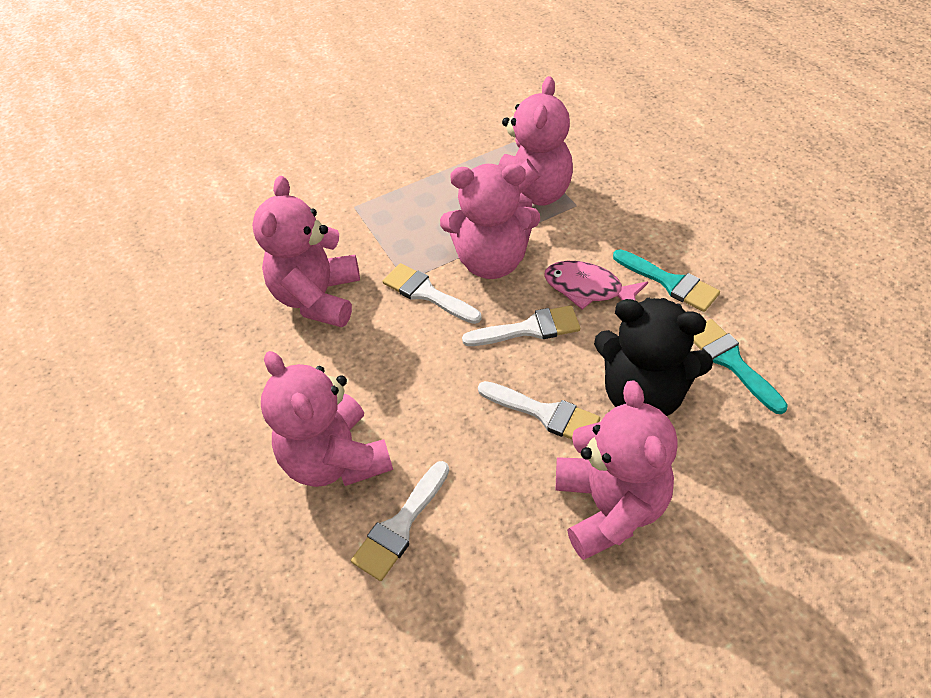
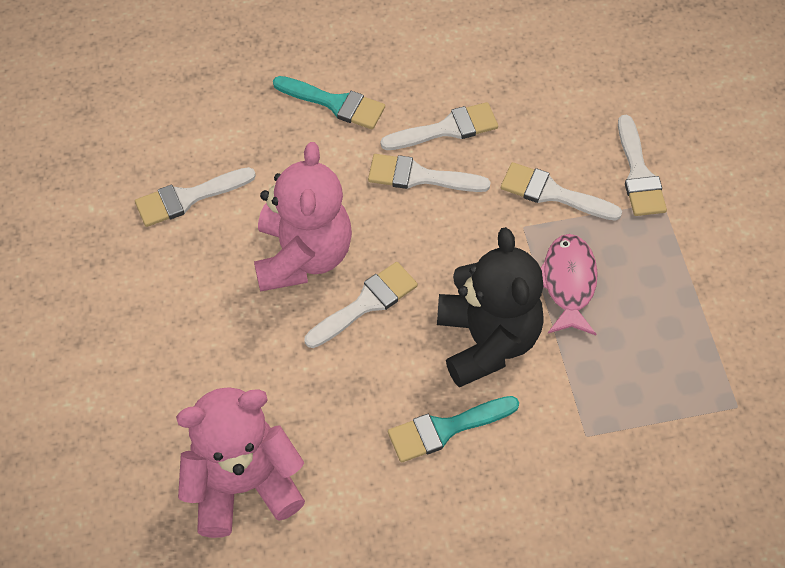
pink teddy bear: [252,176,360,327] [261,351,393,487] [440,164,540,279] [499,76,573,208] [556,380,678,560] = 5 -> [176,387,305,538] [254,142,352,292] = 2
white brush: [351,461,449,581] [382,263,482,324] [462,305,580,346] [478,381,600,439] = 4 -> [135,167,256,227] [305,262,418,348] [368,154,491,192] [381,102,498,150] [501,162,622,221] [618,115,667,216] = 6

